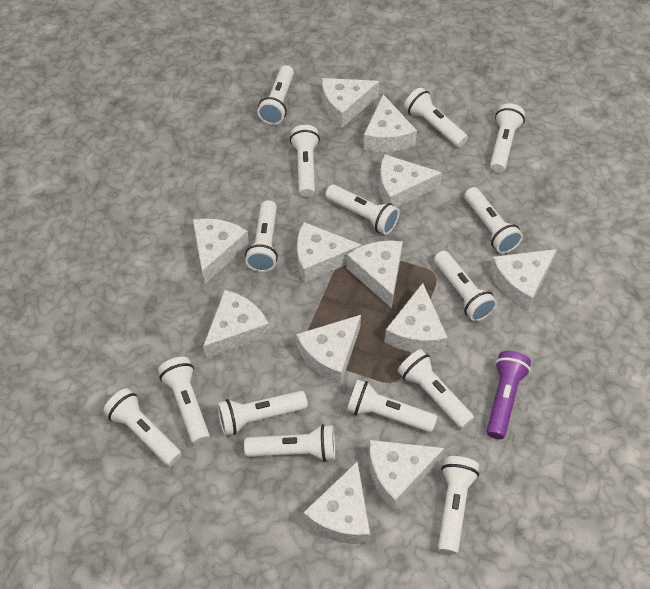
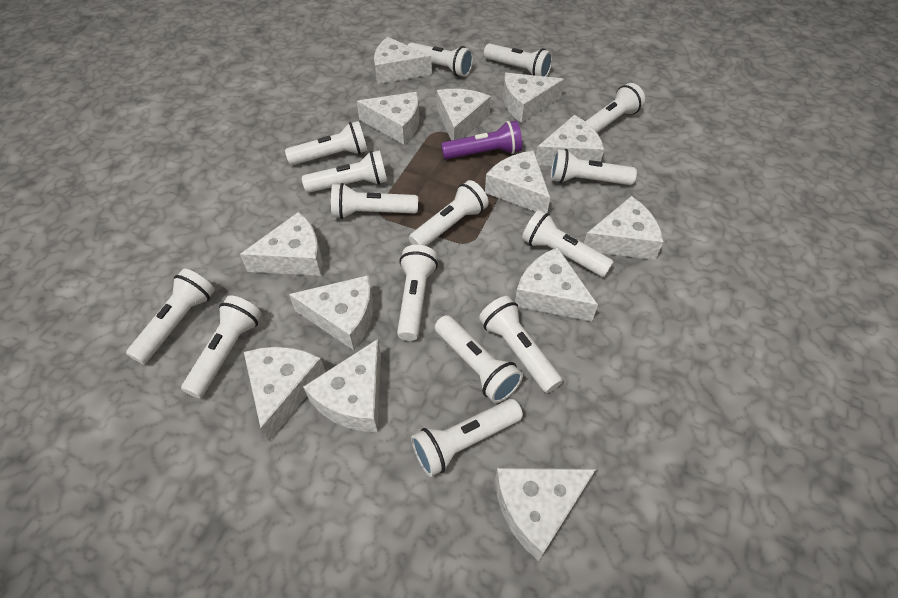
white cheese: [193,218,249,285] [203,290,270,359] [296,315,361,384] [297,222,362,283] [303,461,370,544] [322,78,379,128] [346,241,403,308] [363,94,417,152] [369,440,444,510] [379,154,442,207] [384,283,448,353] [490,249,557,310] = 12 -> [240,212,322,276] [244,347,325,441] [289,275,373,351] [303,339,381,432] [357,92,419,145] [374,37,432,84] [437,89,491,140] [485,151,550,213] [495,468,596,561] [503,73,564,123] [515,247,598,321] [536,115,604,166] [584,196,663,260] = 13

